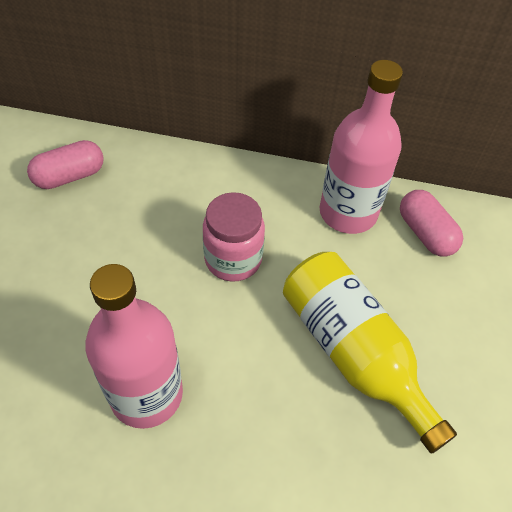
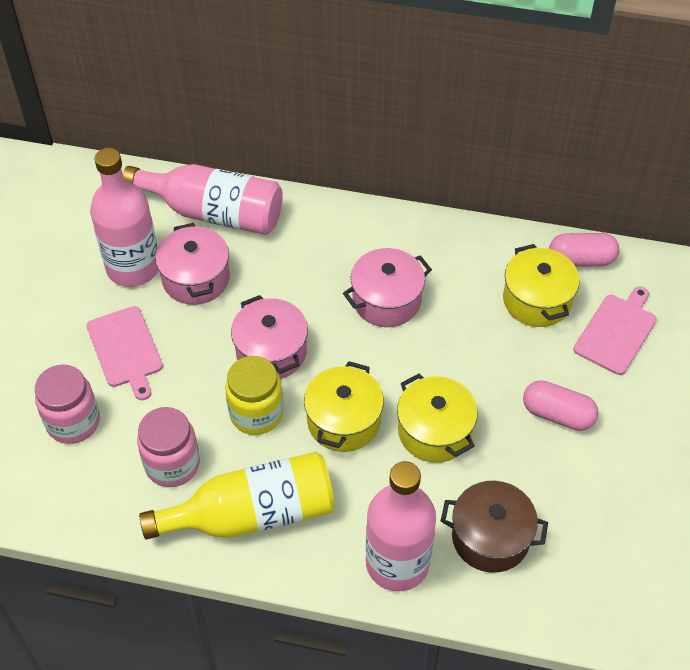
brown pot: none = 0 -> [441,481,548,573] = 1
pink bottle: [85,264,183,429] [320,60,403,234] = 2 -> [90,148,159,287] [123,164,283,235] [366,461,436,591] = 3
pink cutting board: none = 0 -> [87,306,163,400] [574,286,657,375] = 2
pink jar: [203,192,265,281] = 1 -> [35,365,100,444] [137,407,200,487] = 2
pink pot: none = 0 -> [155,223,230,305] [231,295,308,379] [343,248,432,327] = 3
yellow jar: none = 0 -> [225,356,283,435] = 1
yellow pot: none = 0 -> [304,361,384,452] [397,373,478,463] [503,244,580,327] = 3

